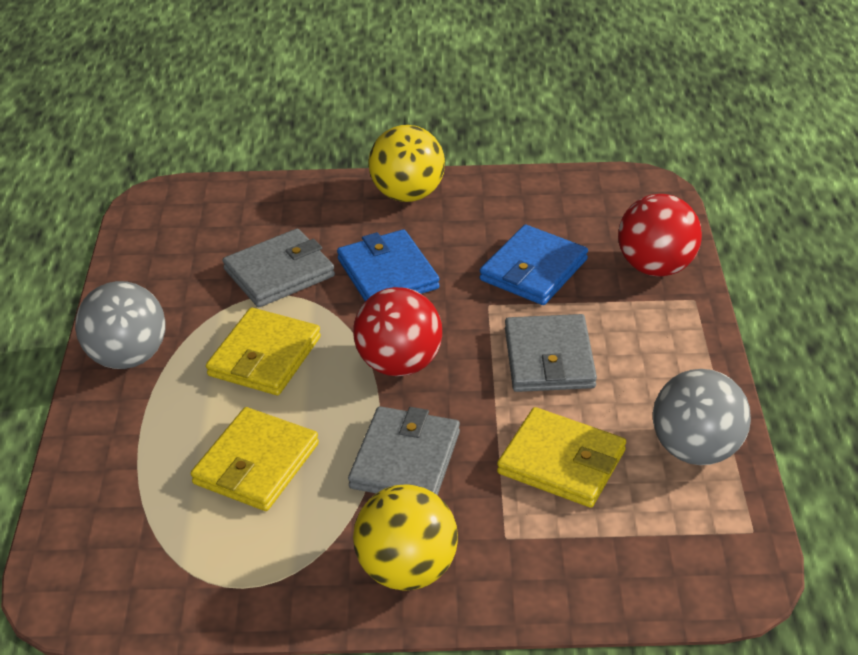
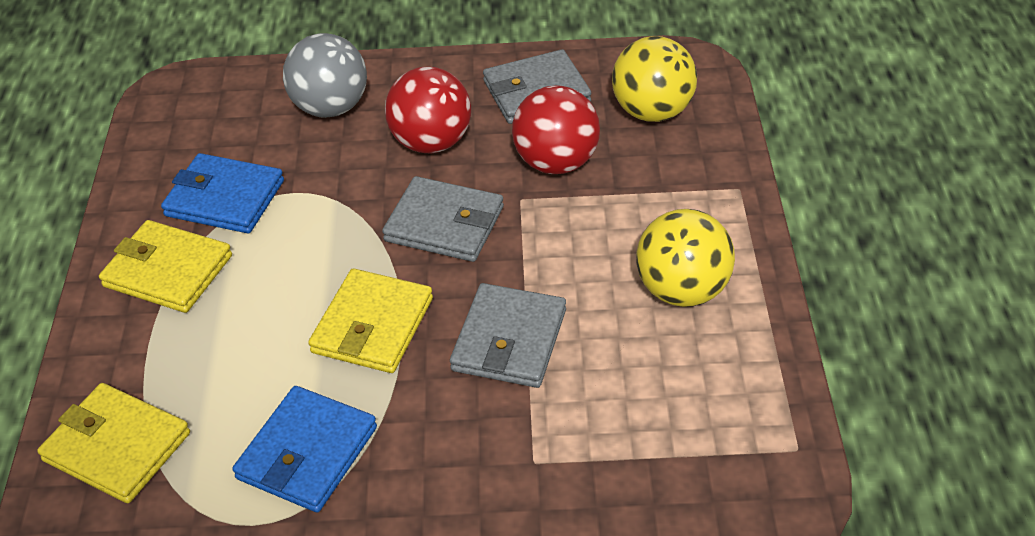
grey ball: [75,281,166,369] [653,369,751,465] = 2 -> [283,33,367,118] = 1

